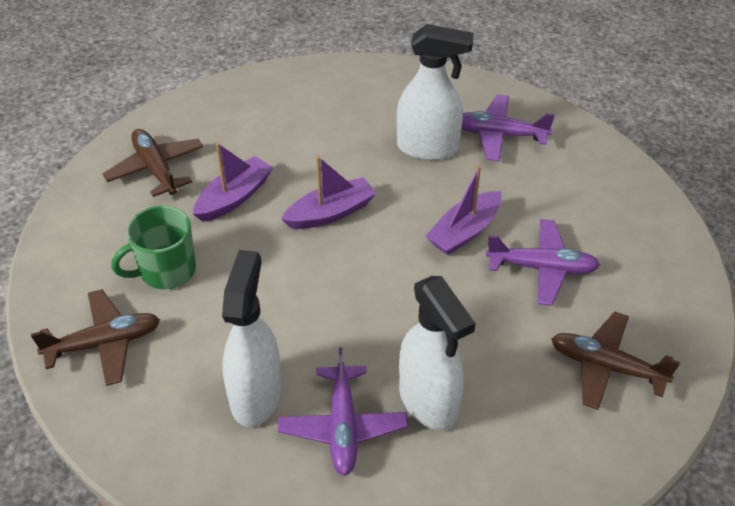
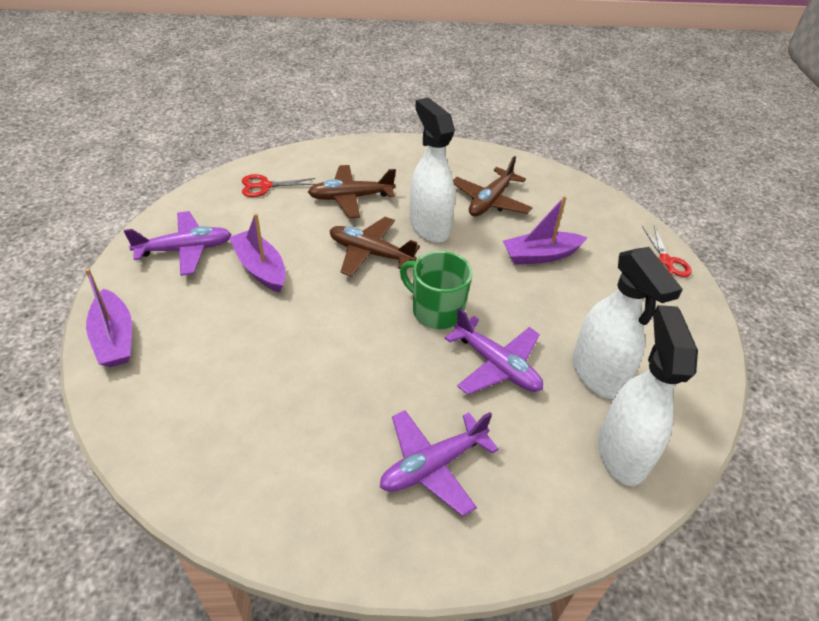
red scissors: none = 0 -> [242,174,315,197] [642,225,691,277] = 2

